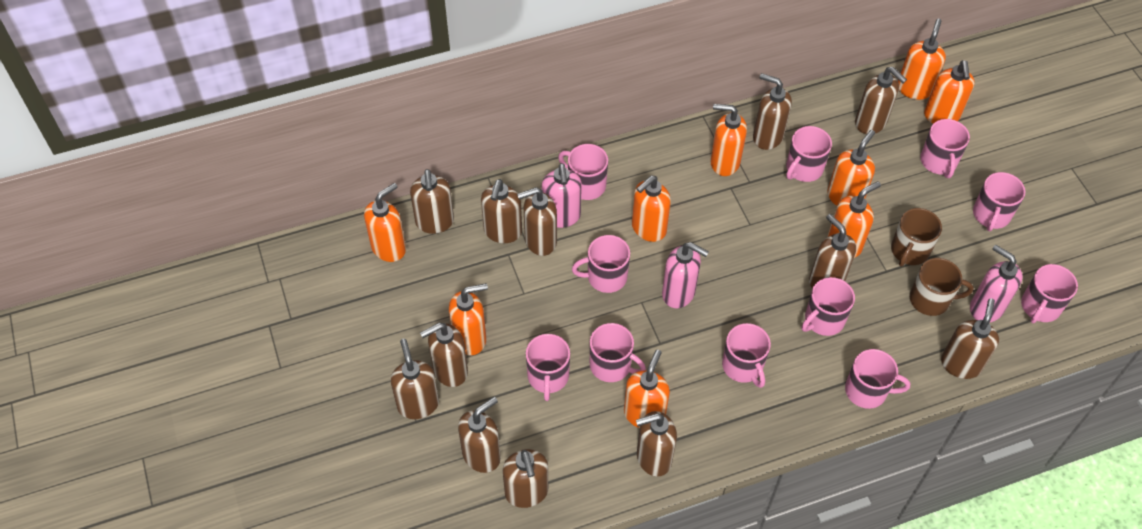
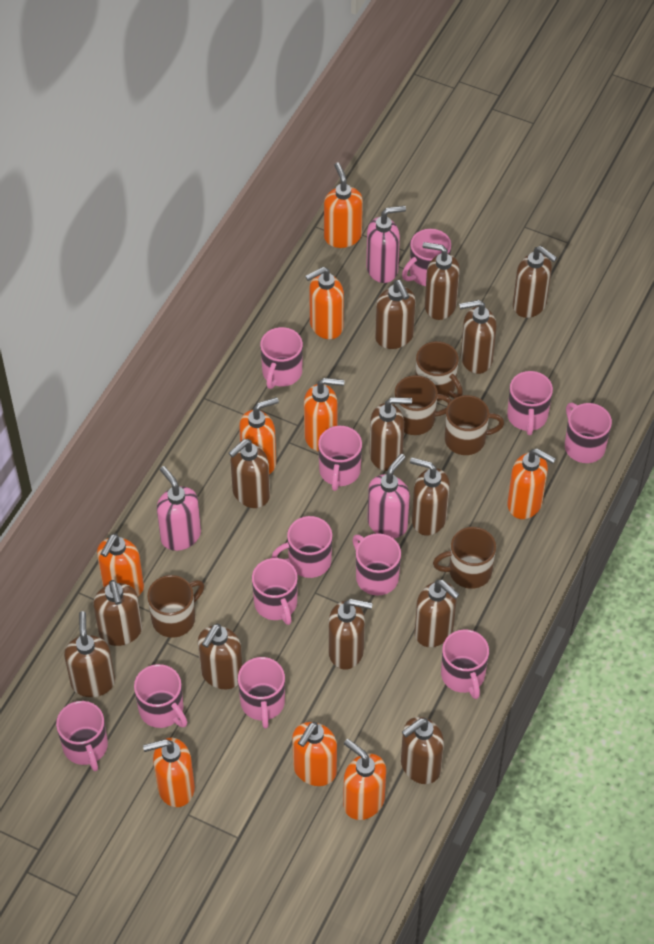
brown mug: [891,208,942,267] [910,258,973,316] = 2 -> [147,575,204,638] [394,375,452,435] [416,341,463,401] [433,527,496,589] [445,395,504,455] = 5
brown soap dispenser: [391,339,439,419] [410,169,454,234] [420,323,468,387] [458,397,501,473] [481,179,522,243] [503,449,548,508] [517,187,557,256] [636,411,677,476] [753,73,792,150] [809,214,856,289] [855,67,907,134] [941,298,999,379] = 12 -> [64,611,115,697] [93,580,142,646] [198,624,243,689] [229,439,270,508] [328,599,373,670] [369,397,412,471] [375,280,416,349] [401,717,444,784] [410,457,450,536] [415,580,460,647] [423,242,460,320] [459,300,497,374] [513,246,557,318] = 13
pink mug: [526,334,570,401] [558,144,608,200] [572,235,630,293] [590,323,646,382] [722,323,771,388] [786,126,832,182] [802,277,855,336] [845,349,910,409] [920,119,970,178] [973,172,1025,231] [1021,264,1078,323] = 11 -> [56,701,108,771] [134,664,187,728] [238,657,285,729] [252,558,298,625] [260,327,303,389] [272,516,332,578] [318,426,362,491] [352,533,401,596] [402,229,451,286] [441,629,489,699] [507,371,553,435] [565,403,612,463] = 12

